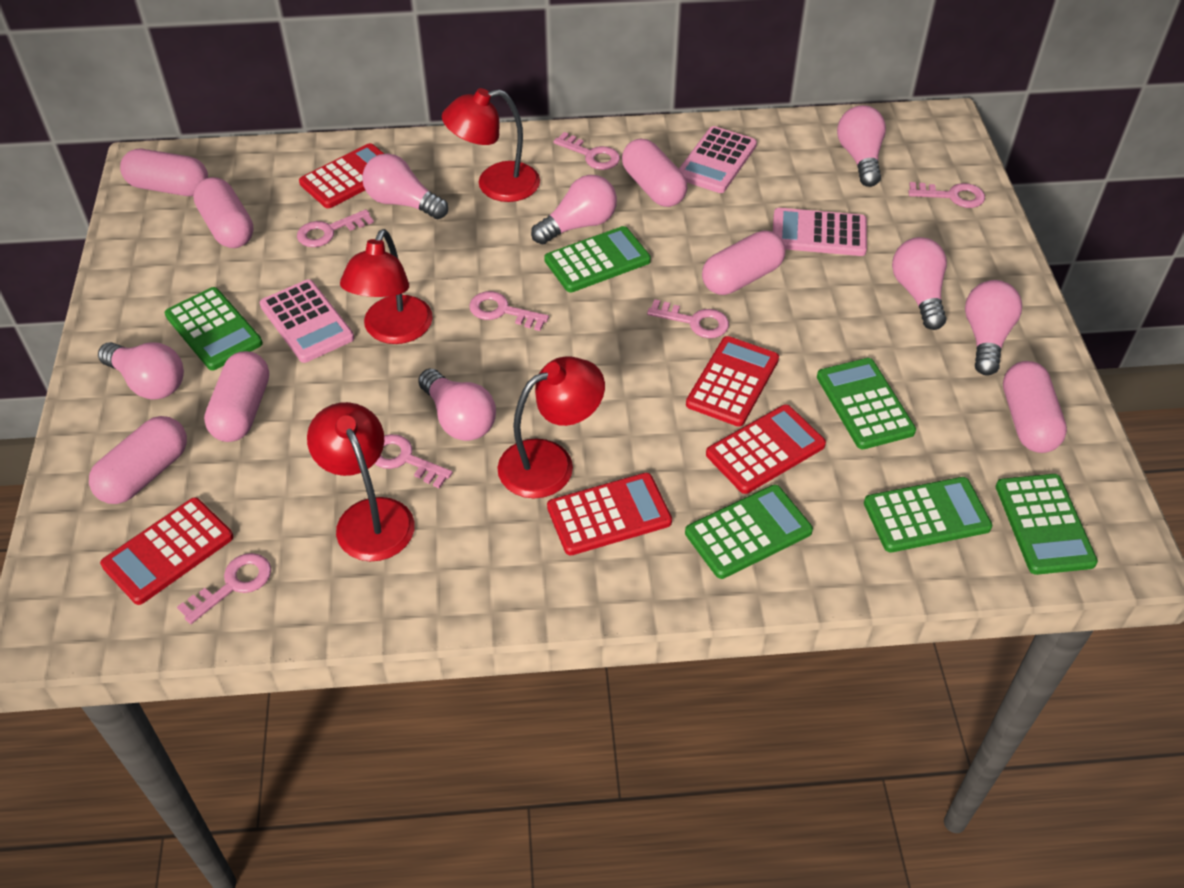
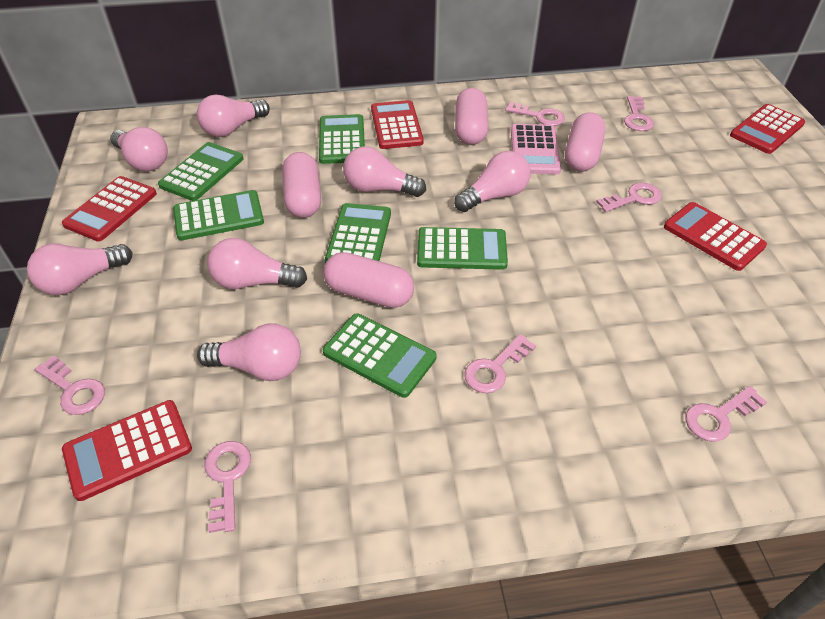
pink calculator: [260,279,354,363] [679,126,757,193] [773,208,867,256] = 3 -> [511,124,561,174] = 1
pink capsule: [89,416,187,504] [120,149,208,196] [193,177,254,248] [204,351,269,442] [622,138,687,207] [702,230,785,295] [1003,361,1067,453] = 7 -> [282,152,321,218] [323,252,414,308] [455,88,488,145] [565,112,606,172] = 4
red lamp: [307,402,415,561] [340,229,433,344] [442,88,540,202] [497,356,605,498] = 4 -> none = 0

